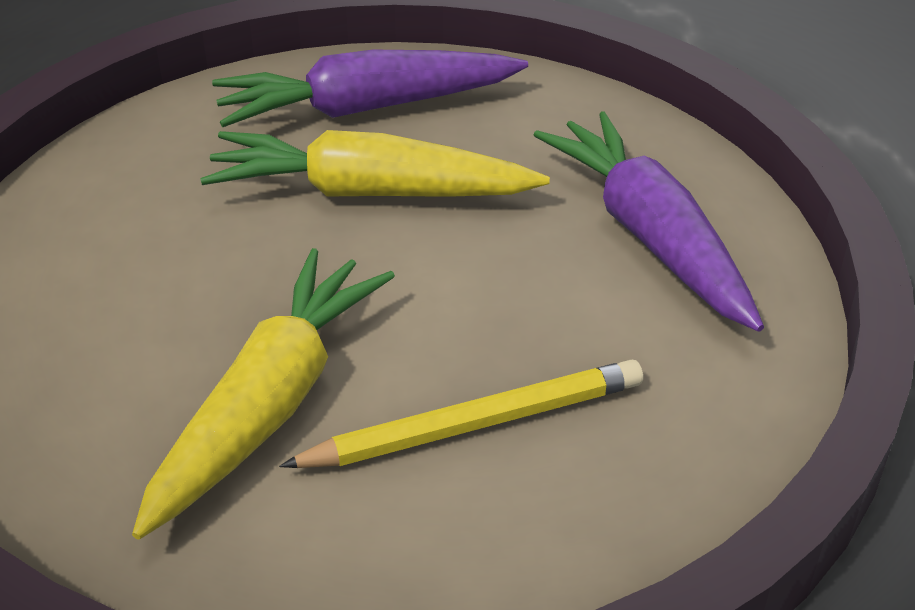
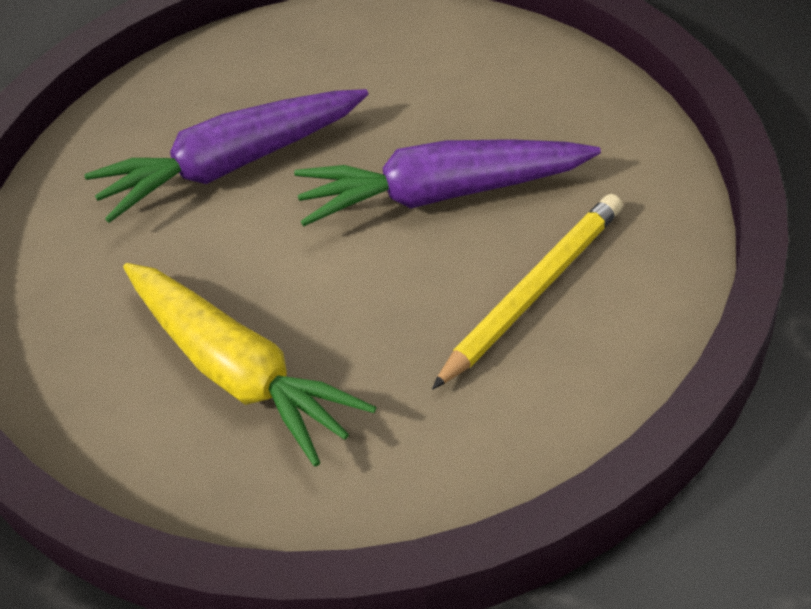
yellow carrot: [132,248,395,540] [200,130,550,197] = 2 -> [123,263,377,467] = 1

